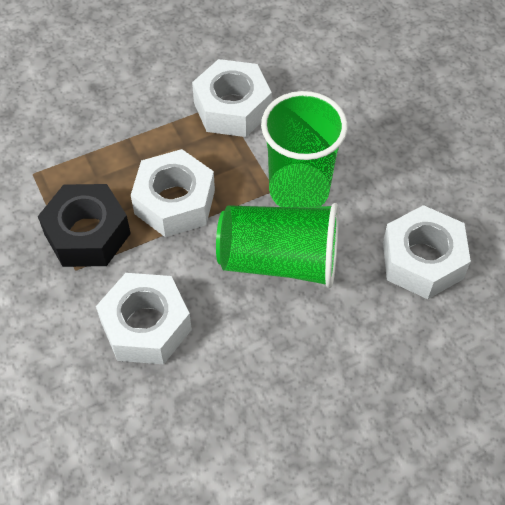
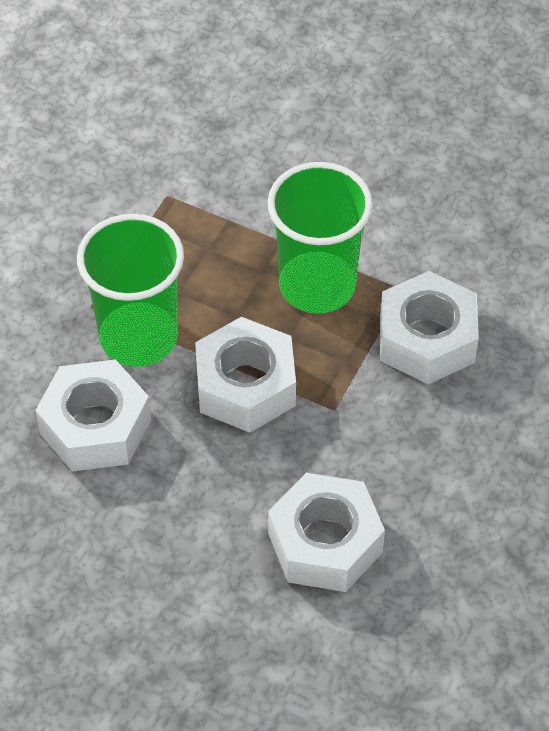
black nut: [38,184,131,267] = 1 -> none = 0

